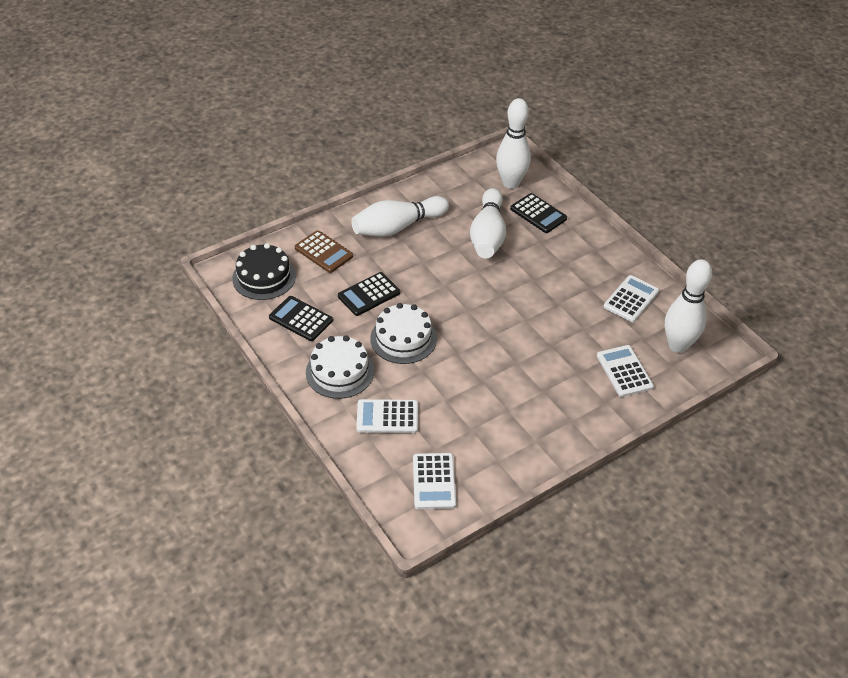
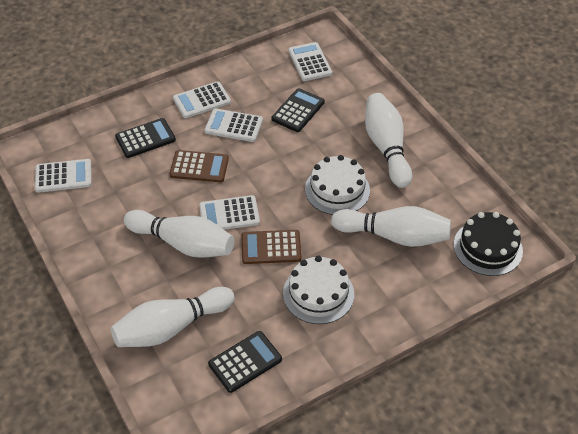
brown calculator: [295,230,353,273] = 1 -> [169,150,229,182] [242,230,301,264] = 2
white calculator: [356,399,418,433] [413,453,456,509] [597,345,654,397] [603,275,659,322] = 4 -> [35,159,92,193] [173,81,231,118] [199,195,260,230] [205,108,263,142] [288,42,332,81] = 5

